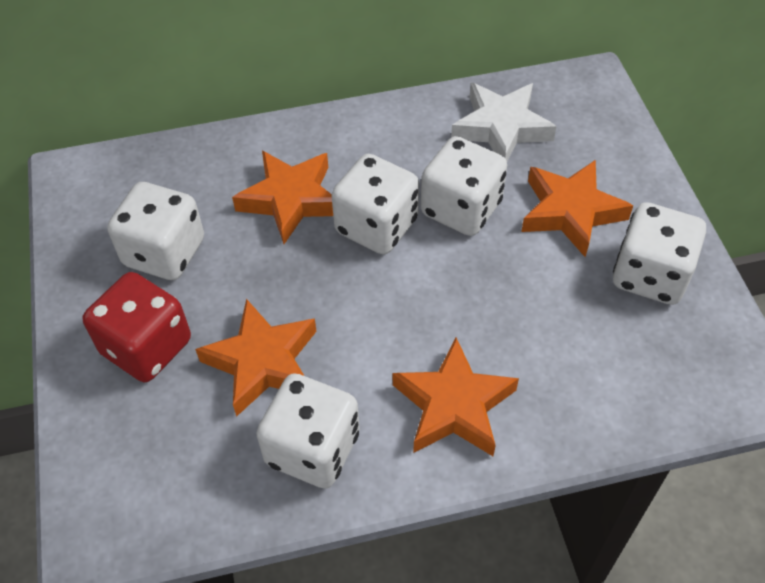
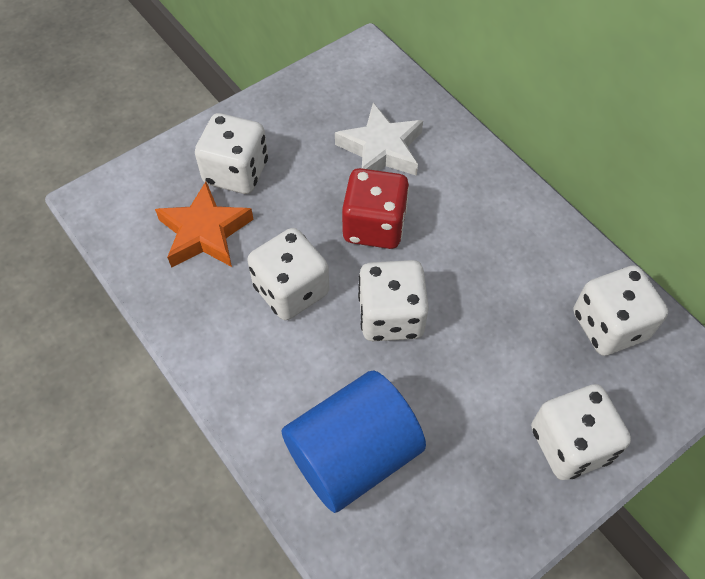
blue cylinder: none = 0 -> [281,370,426,513] = 1
orange star: [195,299,317,417] [232,151,333,244] [393,338,519,456] [521,160,633,257] = 4 -> [155,182,254,268] = 1

